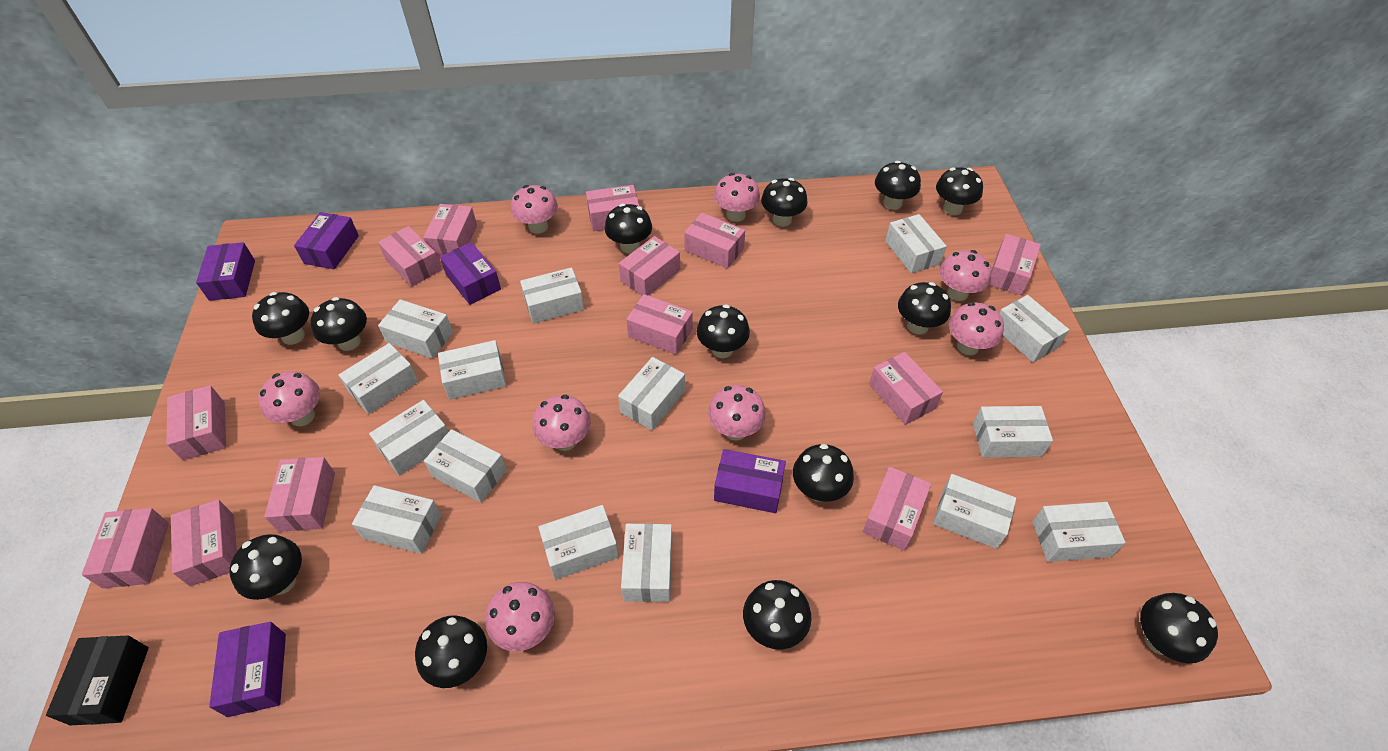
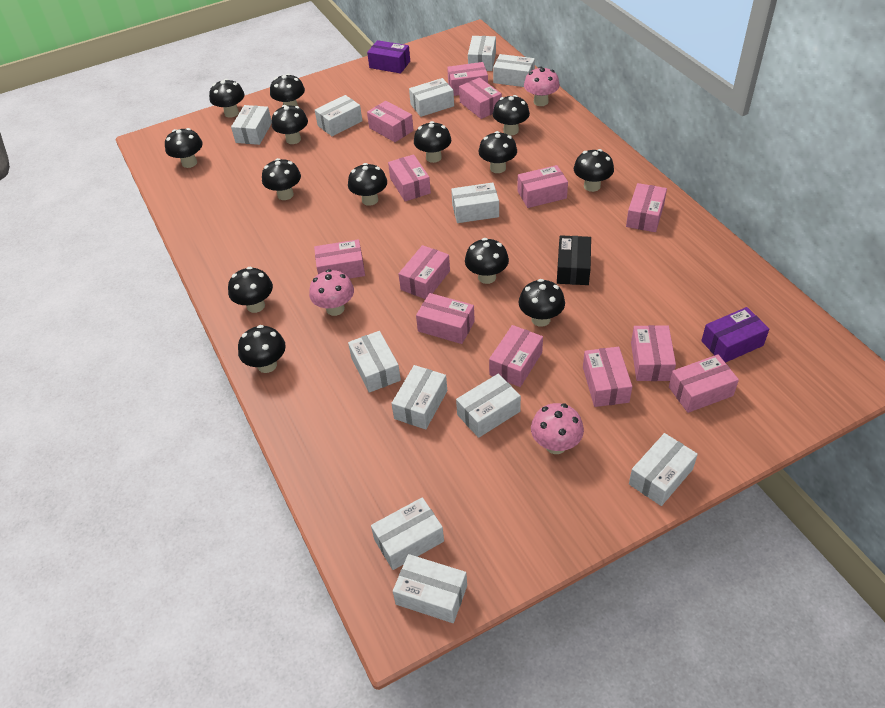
black mushroom: [229,534,302,600] [252,292,309,345] [310,297,367,351] [415,615,487,688] [605,204,652,253] [697,304,750,358] [743,580,811,649] [761,178,808,227] [793,444,854,502] [875,161,921,210] [898,282,951,334] [936,167,983,215] [1140,593,1218,663] = 13 -> [165,128,203,168] [209,79,245,118] [228,267,273,313] [238,325,286,373] [262,158,301,200] [270,73,305,106] [272,105,308,144] [348,163,387,206] [414,121,452,163] [465,238,509,284] [479,131,517,173] [493,95,530,135] [519,279,565,327] [574,149,614,192] = 14
pink mushroom: [258,371,320,426] [486,582,555,651] [511,185,558,234] [532,395,591,451] [708,385,766,441] [714,173,760,222] [939,250,991,301] [949,302,1004,355] = 8 -> [309,269,354,316] [524,67,560,106] [531,403,584,454] = 3
purple box: [196,242,255,301] [209,622,286,717] [294,212,359,269] [440,242,501,305] [714,449,786,513] = 5 -> [367,40,410,74] [701,307,769,363] = 2
white box: [339,343,418,414] [352,485,441,554] [369,400,448,476] [378,299,453,359] [424,429,507,503] [438,340,507,400] [520,268,584,324] [538,505,619,580] [618,357,685,430] [621,523,672,602] [885,214,947,273] [933,474,1016,549] [973,406,1053,457] [999,295,1069,362] [1032,502,1125,562] = 15 -> [231,105,272,145] [315,95,362,136] [348,331,401,393] [371,497,444,570] [391,365,447,429] [393,554,467,623] [409,78,454,117] [451,183,499,223] [456,374,521,438] [468,36,496,71] [493,54,535,87] [629,433,698,506] = 12

